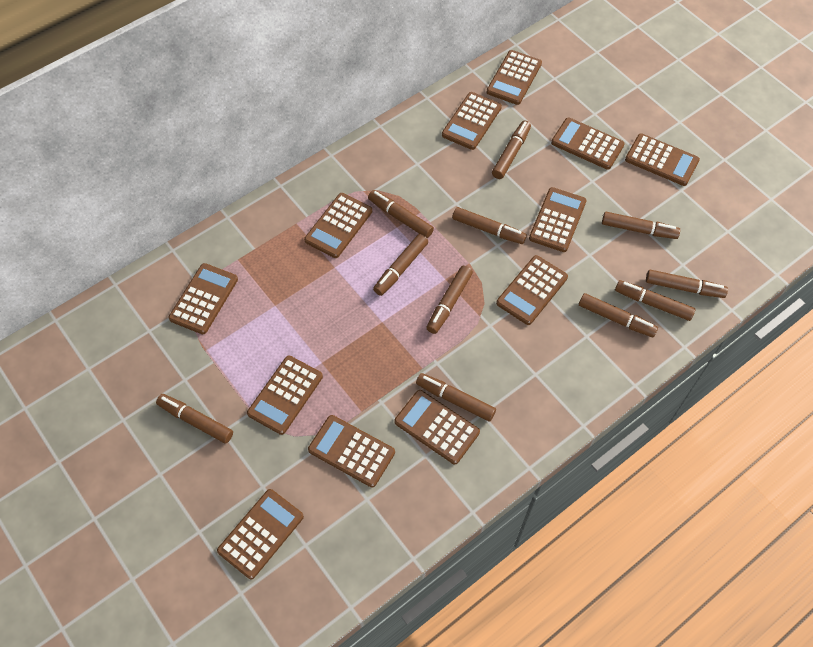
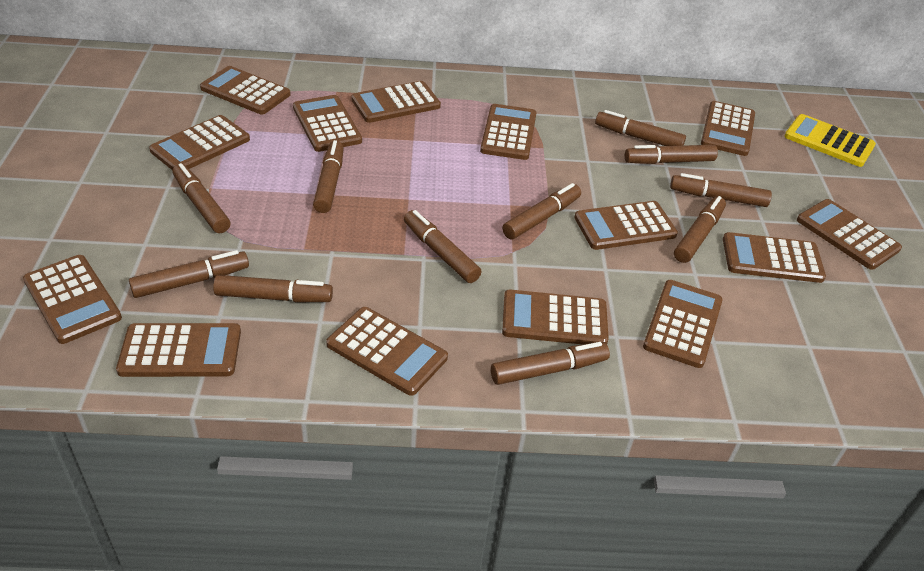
brown calculator: [168,263,238,334] [217,489,304,579] [247,355,323,435] [304,193,372,258] [308,415,395,488] [394,390,480,465] [442,92,502,150] [487,50,542,105] [496,255,568,325] [529,187,587,252] [551,117,625,170] [625,133,700,186] = 12 -> [23,255,122,344] [116,323,241,377] [149,115,250,170] [200,66,291,114] [293,95,362,152] [326,307,448,396] [351,81,441,123] [480,104,536,160] [502,290,609,345] [574,201,678,250] [643,280,723,368] [701,101,755,156] [723,232,826,283] [797,199,902,270] = 14
yellow calculator: none = 0 -> [785,114,876,167] = 1

